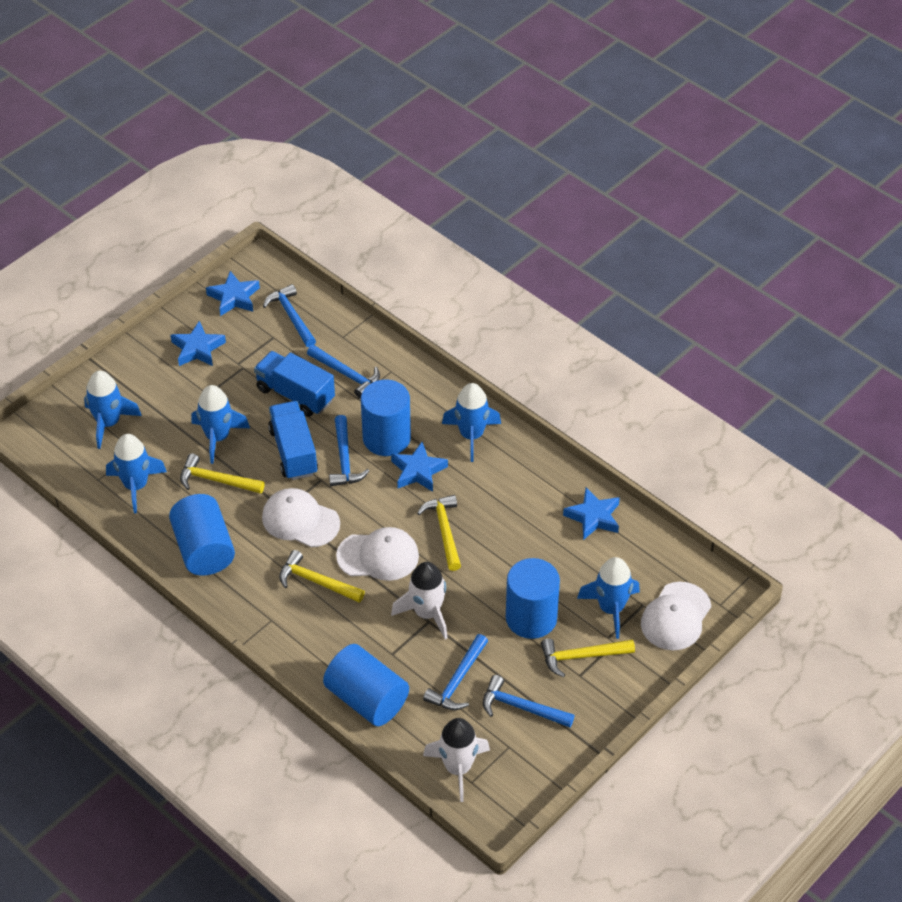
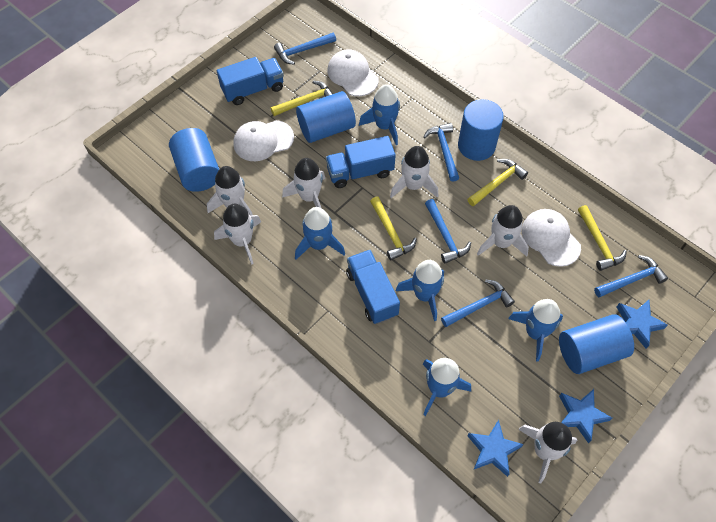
blue star: [171,321,226,366] [206,271,260,316] [391,442,448,492] [563,488,620,540] = 4 -> [468,420,524,477] [559,389,612,444] [616,300,668,348] = 3
blue truck: [254,351,335,417] [268,401,318,480] = 2 -> [217,57,284,105] [326,136,396,188] [346,250,400,324] = 3
white rocket: [391,562,448,639] [423,718,490,802] = 2 -> [207,166,253,215] [214,204,261,265] [282,158,325,208] [390,146,438,198] [477,205,529,257] [518,422,577,483] = 6

